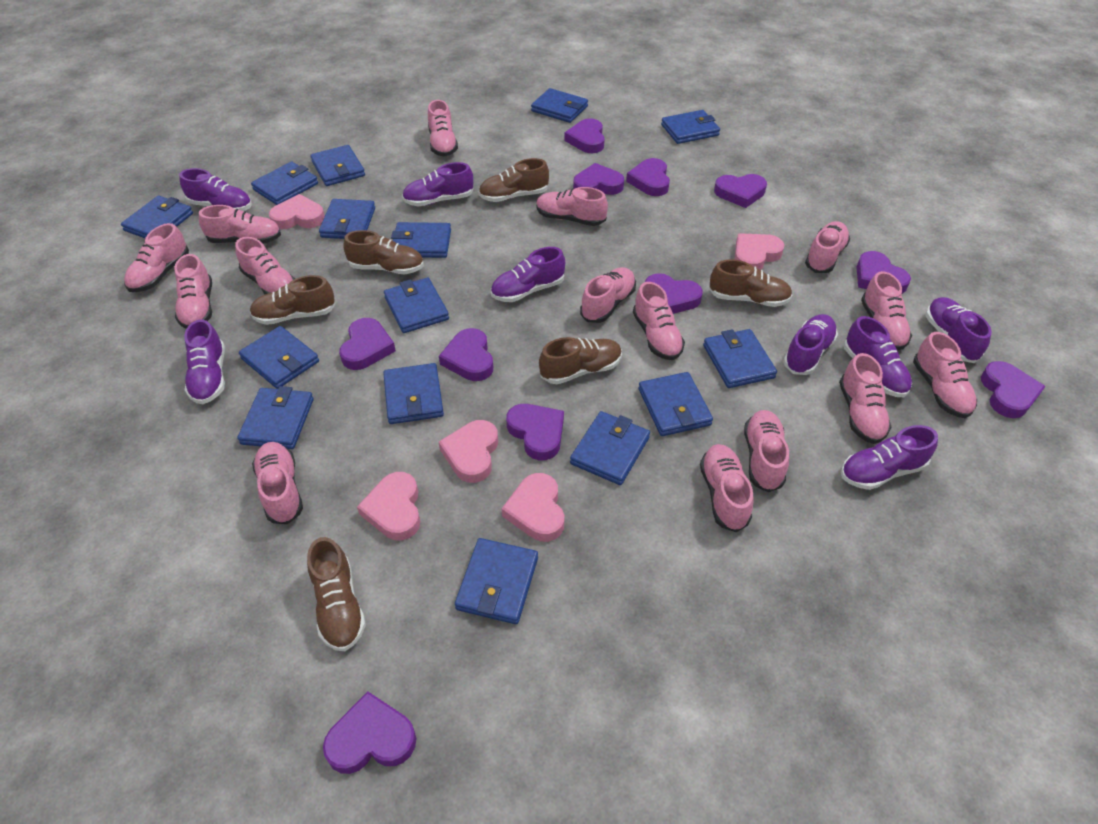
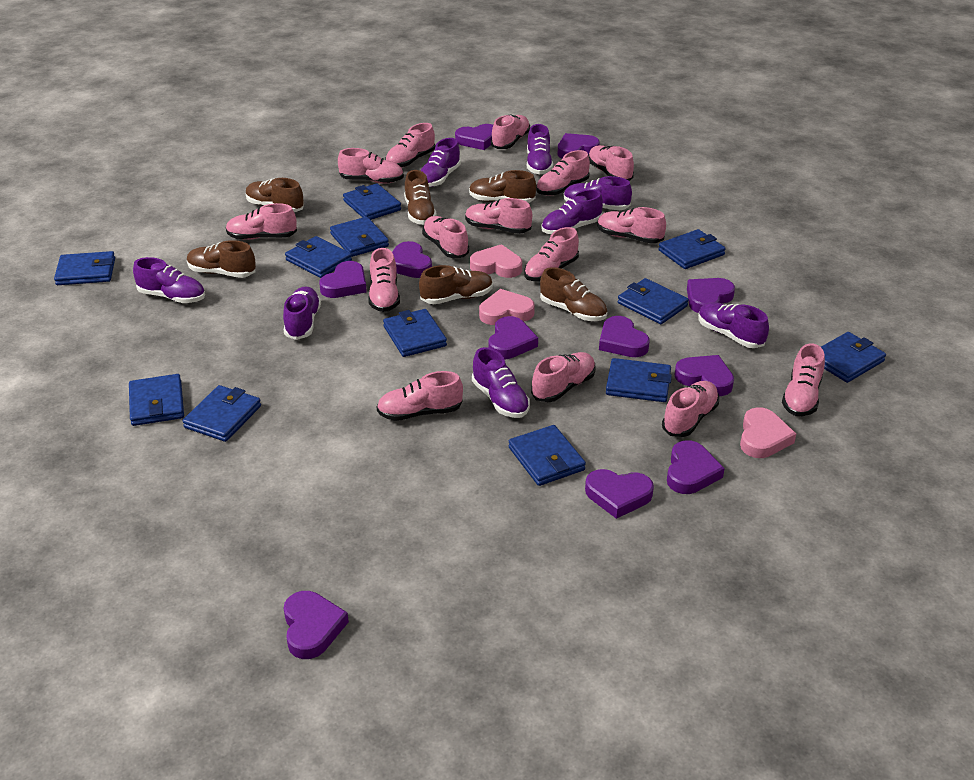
blue wallet: [121,196,193,238] [237,386,314,449] [239,326,319,389] [251,162,318,205] [310,145,365,186] [319,199,375,239] [383,363,444,424] [384,277,449,333] [391,222,451,258] [455,538,538,624] [531,88,588,123] [570,411,650,485] [639,372,713,436] [661,110,720,144] [703,329,777,388] = 15 -> [54,251,115,285] [129,374,184,426] [183,385,261,442] [285,236,352,278] [330,217,389,257] [343,183,401,220] [383,309,447,357] [509,425,586,486] [606,358,672,402] [618,278,689,324] [658,229,726,269] [821,332,886,383] = 12
pink heart: [269,194,325,229] [357,472,420,541] [439,420,498,483] [502,473,564,542] [734,233,784,270] = 5 -> [470,244,522,278] [479,289,535,325] [740,407,796,458] = 3

